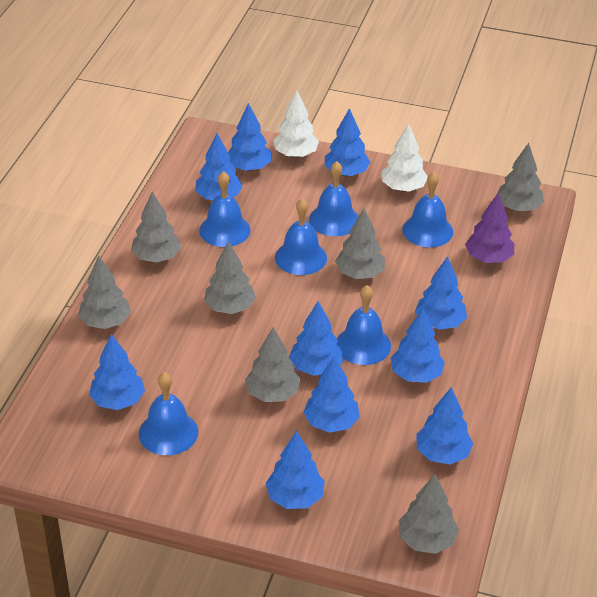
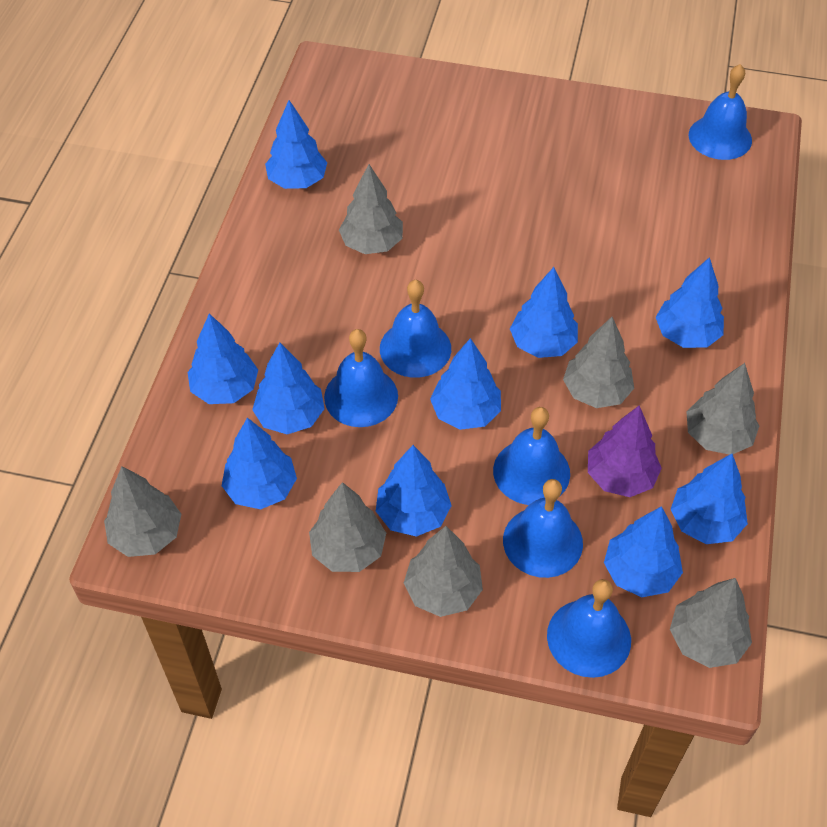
white tree: [273,91,319,158] [382,124,428,192] = 2 -> none = 0

